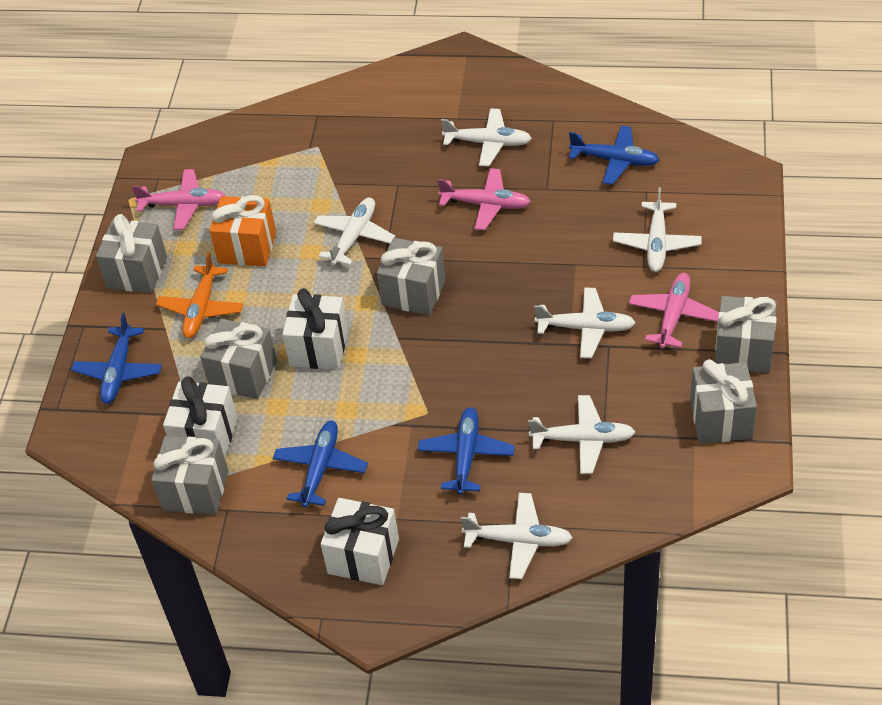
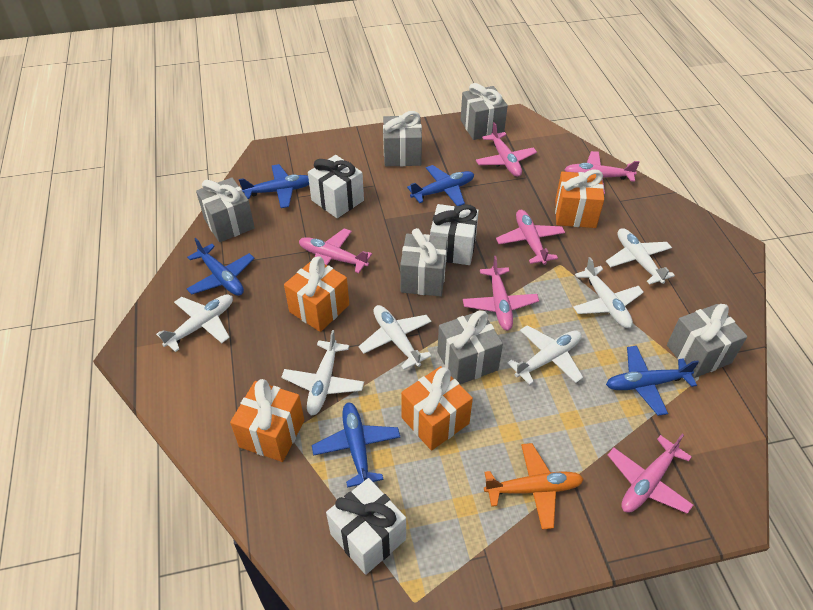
blue plane: [71,313,162,404] [273,420,368,508] [418,407,515,495] [569,125,660,185] = 4 -> [187,238,255,296] [239,164,309,208] [312,403,400,488] [407,165,474,206] [606,346,699,416] = 5
orange gift: [209,195,276,266] = 1 -> [230,379,304,462] [284,256,349,332] [401,366,473,451] [555,170,604,228] = 4
pink plane: [132,169,225,230] [437,168,531,230] [629,273,719,349] = 3 -> [299,228,372,273] [463,256,539,330] [476,122,537,177] [496,210,565,265] [564,151,640,194] [608,434,693,514] = 6

